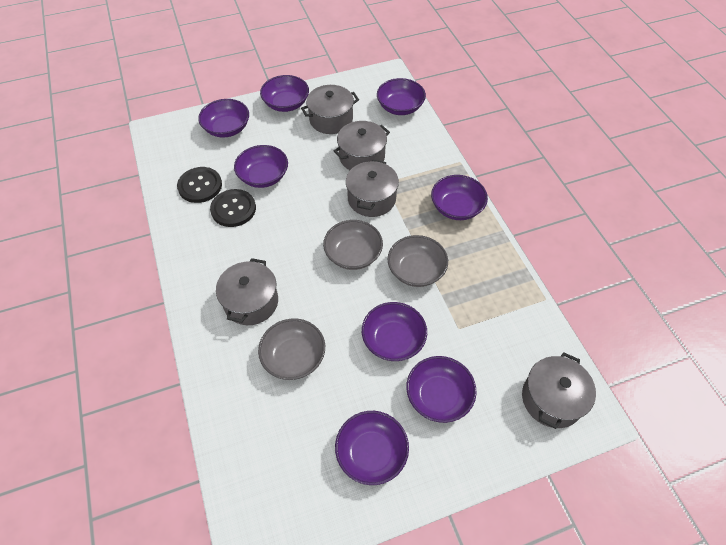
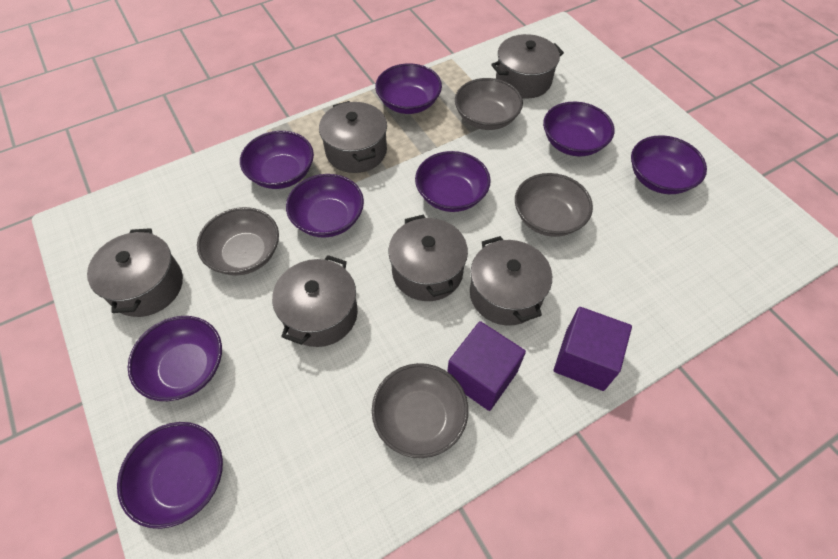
black button: [177,167,222,203] [210,189,256,227] = 2 -> none = 0
grey bowl: [258,319,325,380] [323,220,383,270] [387,235,448,287] = 3 -> [197,207,279,276] [372,363,468,458] [455,78,523,130] [515,173,593,237] = 4
grey pot: [216,258,278,325] [301,85,359,134] [334,121,390,170] [346,160,399,217] [522,352,596,429] = 5 -> [87,228,183,317] [272,255,358,347] [319,101,387,173] [388,214,468,301] [470,236,552,326] [491,34,564,99] = 6
purple cube: none = 0 -> [447,321,526,411] [554,307,632,391] = 2

